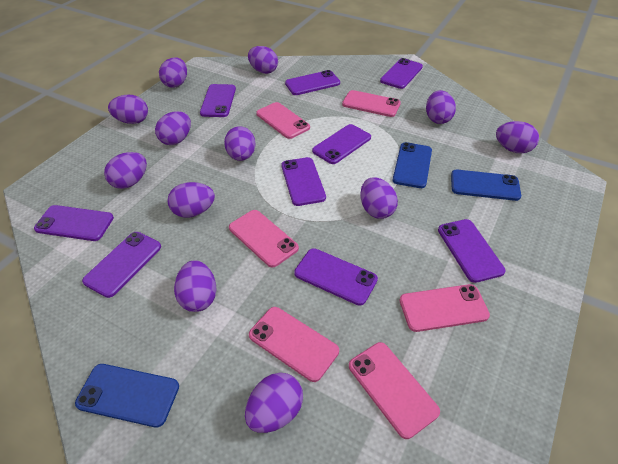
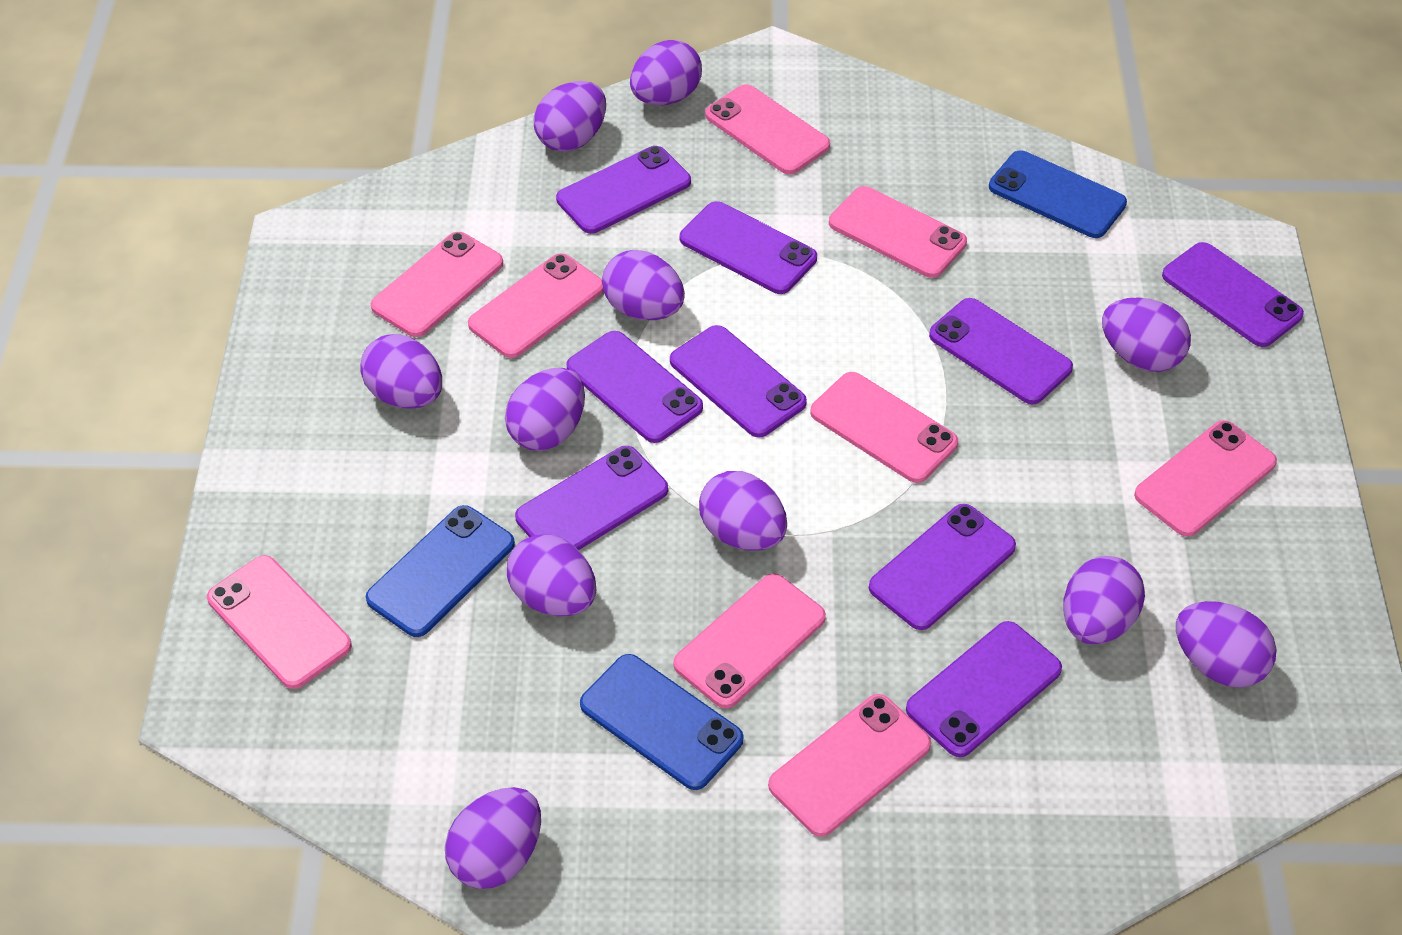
pink phone: [229,210,299,268] [249,307,339,382] [256,102,310,139] [342,90,401,117] [349,342,440,439] [400,284,490,332] = 6 -> [207,555,352,689] [371,232,503,337] [468,253,604,358] [673,573,826,709] [705,84,830,175] [768,694,931,837] [810,372,958,483] [829,186,967,278] [1134,420,1277,537] = 9
purple egg: [104,152,147,189] [108,94,148,124] [155,111,191,145] [159,57,187,88] [167,182,215,218] [174,260,217,312] [224,126,256,161] [245,372,303,433] [248,46,278,74] [360,177,398,219] [426,90,456,124] [496,121,539,154] = 12 -> [360,334,442,409] [445,787,541,889] [505,368,585,451] [507,535,596,616] [534,81,606,152] [602,250,685,320] [630,40,702,106] [699,471,787,551] [1063,556,1145,644] [1102,297,1191,372] [1176,601,1277,688] = 11

